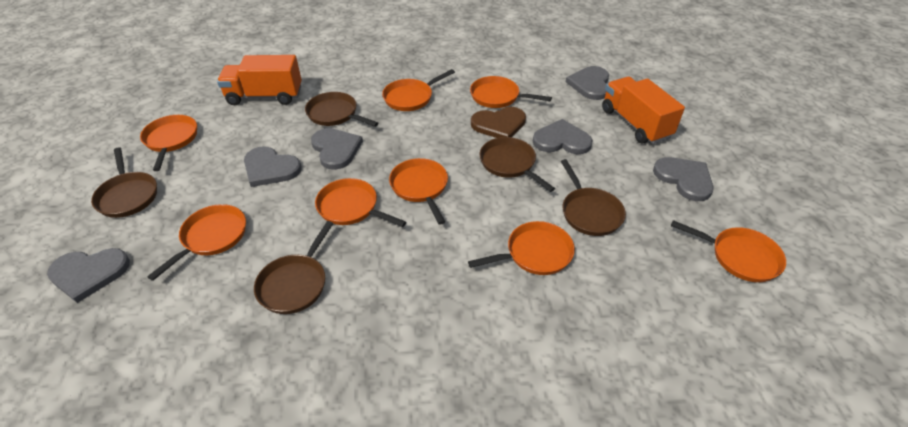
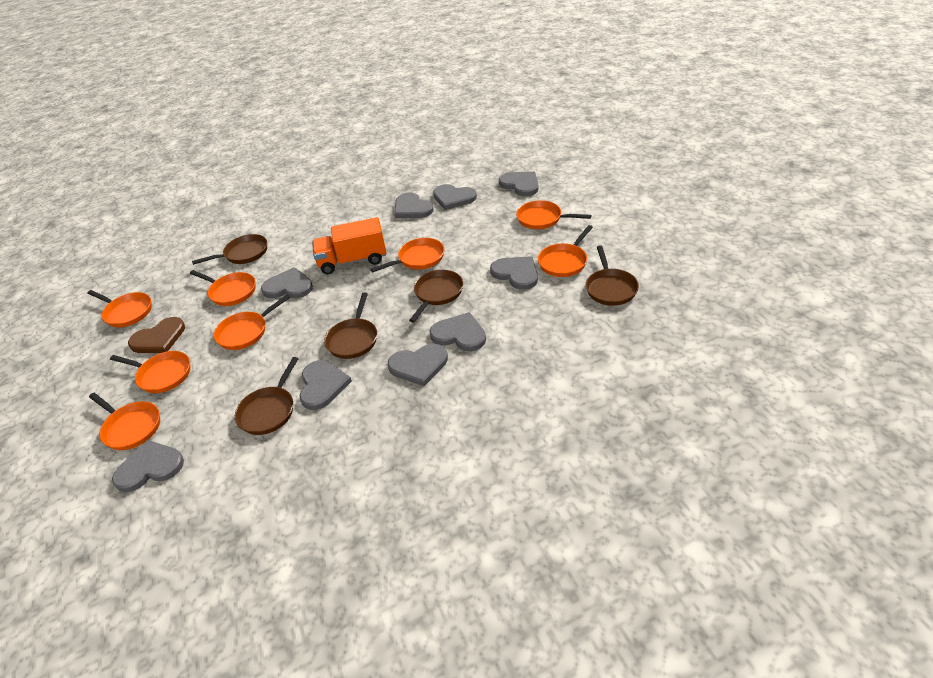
grey heart: [47,248,130,303] [244,146,302,187] [311,128,363,170] [533,119,593,154] [566,66,609,100] [653,157,714,201] = 6 -> [112,440,184,492] [261,267,313,298] [299,360,352,410] [388,344,448,386] [394,192,434,218] [429,312,486,351] [433,184,477,210] [490,256,538,290] [499,171,539,196] = 9
orange truck: [217,55,302,105] [602,77,685,144] = 2 -> [312,217,386,274] = 1

